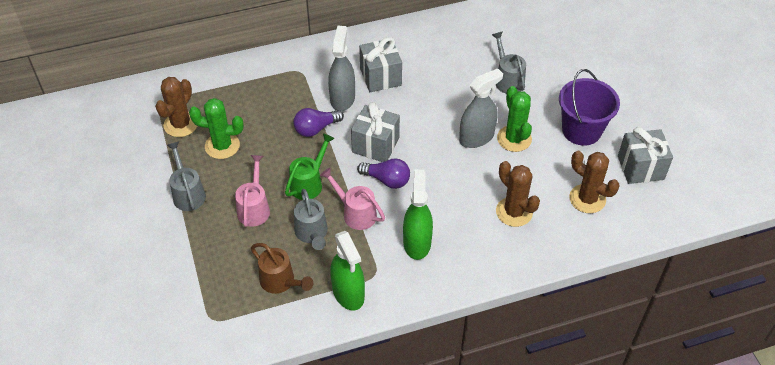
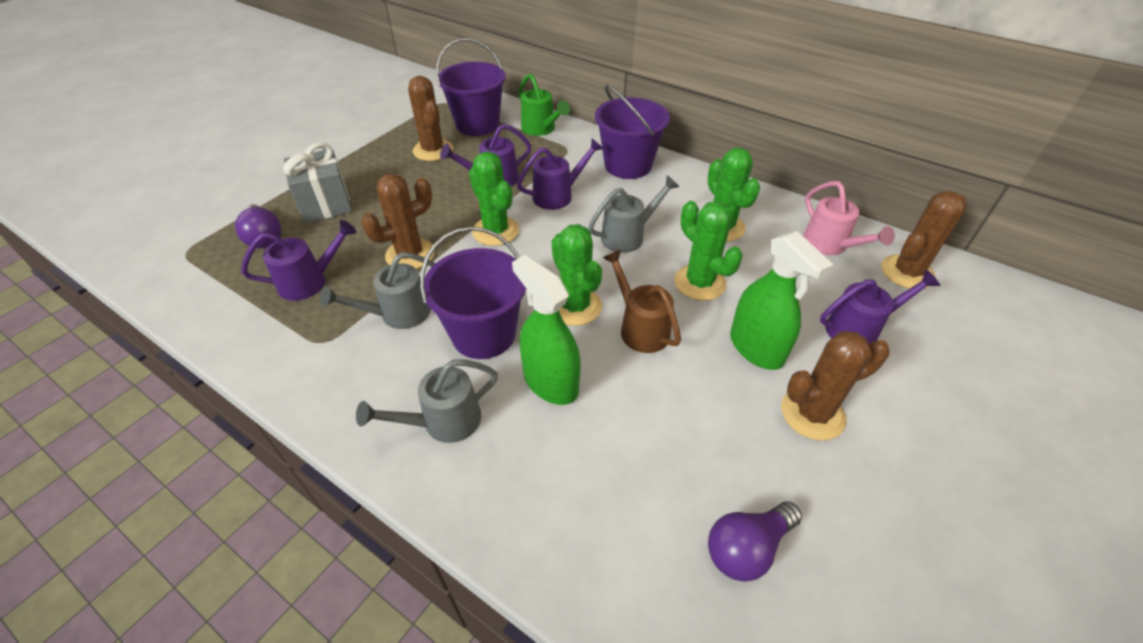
brown cactus: [155,77,197,137] [496,161,540,227] [569,151,619,213] = 3 -> [361,174,435,269] [408,76,453,161] [781,331,890,441] [881,191,967,289] = 4
green cactus: [189,98,244,159] [497,86,532,152] = 2 -> [469,151,519,246] [552,224,602,326] [674,201,743,301] [708,148,760,242] = 4
grey gift: [351,102,400,162] [359,37,402,92] [618,127,673,184] = 3 -> [283,142,352,223] = 1
grey spray bottle: [328,26,355,111] [459,69,503,148] = 2 -> none = 0
pink watering can: [235,155,270,227] [320,168,385,230] = 2 -> [803,181,895,255] = 1
purple bucket: [559,69,620,146] = 1 -> [420,227,526,359] [436,38,506,136] [595,85,670,179] = 3
purple watering can: none = 0 -> [241,220,356,301] [440,124,531,186] [517,138,603,210] [820,270,940,344] = 4

